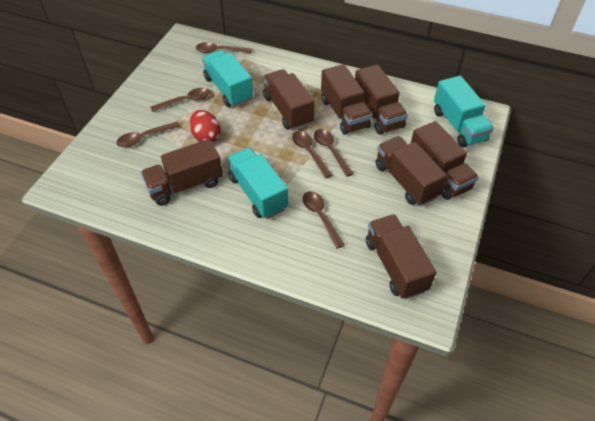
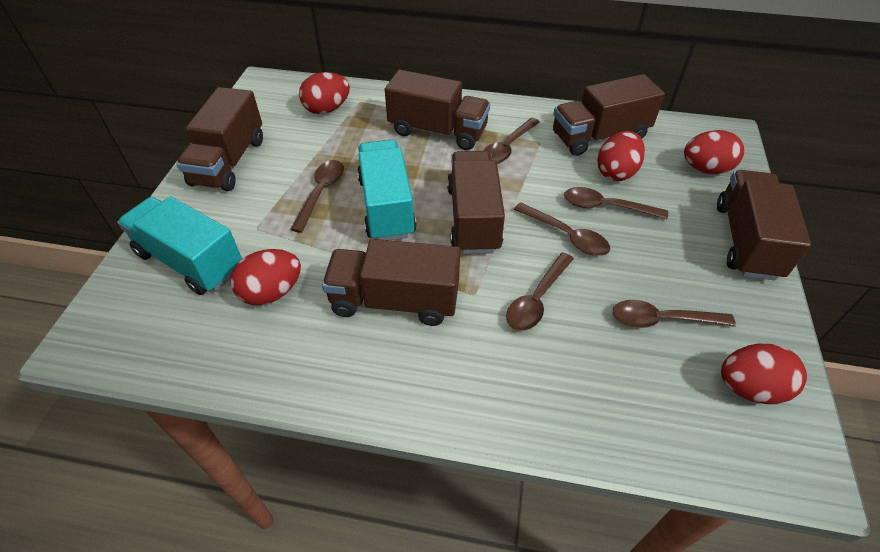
brown truck: [141,139,223,206] [263,69,314,130] [321,64,372,135] [355,64,408,135] [366,214,436,299] [376,136,447,206] [411,121,479,200] = 7 -> [176,87,263,191] [322,239,460,326] [385,70,490,150] [447,151,505,254] [553,74,665,156] [717,170,811,281] = 6
red egg: [190,110,221,143] = 1 -> [231,249,301,305] [299,72,350,114] [597,131,645,181] [684,130,744,174] [721,344,807,404] = 5
turquoise truck: [202,50,253,107] [227,148,288,219] [434,76,494,148] = 3 -> [117,196,242,295] [357,140,417,240] = 2

